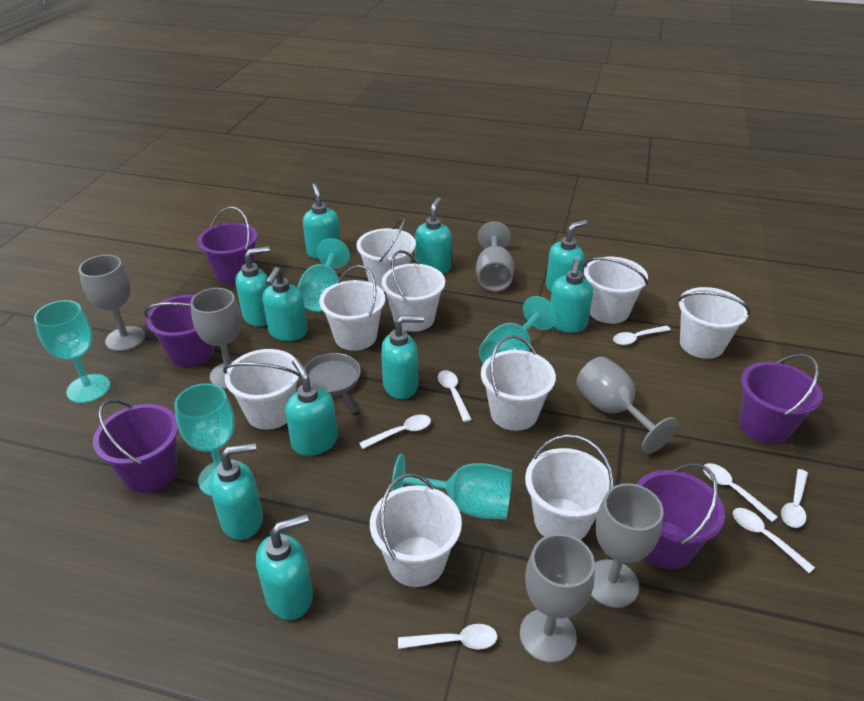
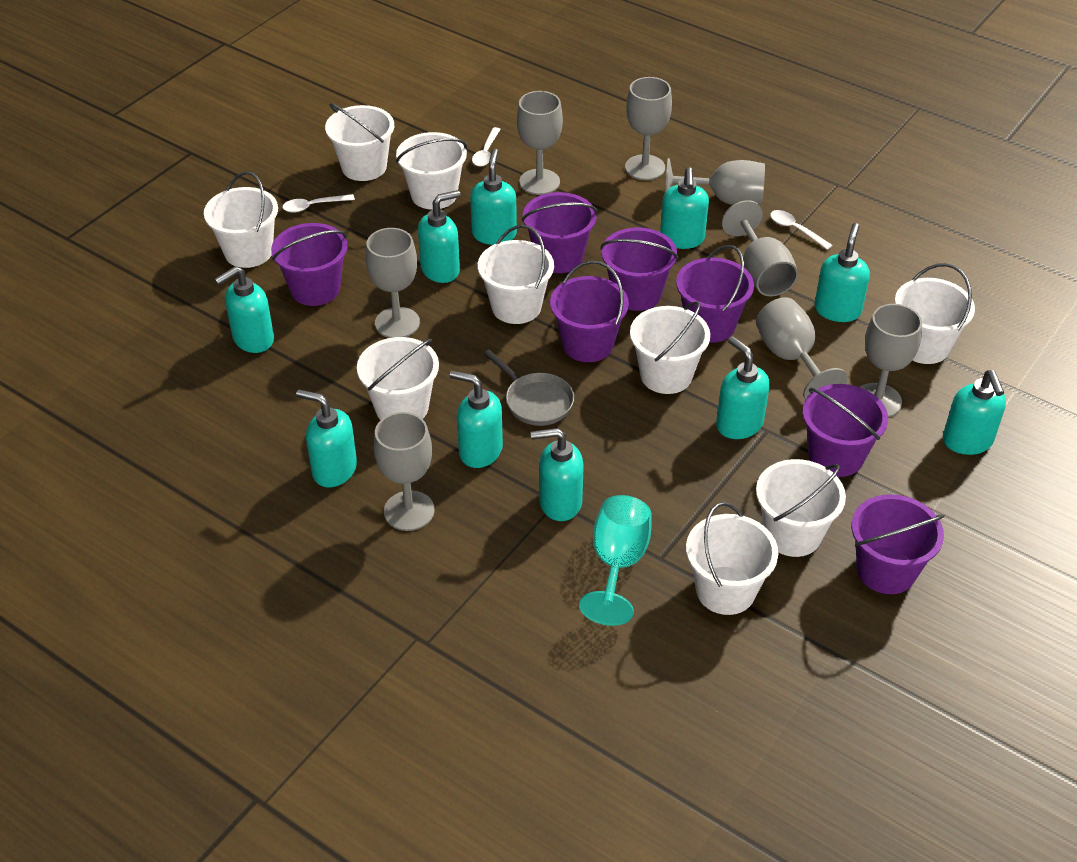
grey goblet: [79,255,145,351] [190,288,241,389] [476,221,514,292] [520,534,595,663] [576,356,679,453] [591,483,664,608] = 6 -> [366,228,420,338] [374,412,435,531] [517,91,563,195] [625,77,672,180] [665,158,765,205] [722,200,798,296] [756,297,848,400] [860,304,922,417] = 8
purple bucket: [93,400,178,493] [144,295,214,367] [197,207,258,285] [636,463,725,569] [739,354,823,444] = 5 -> [271,223,347,306] [521,192,597,273] [550,260,629,362] [600,227,678,311] [676,245,754,343] [803,384,888,477] [851,494,945,594] = 7
turquoise goblet: [34,300,110,403] [174,383,234,496] [298,238,350,312] [391,454,512,519] [479,296,557,363] = 5 -> [579,495,652,626] = 1
white spoon: [359,414,431,449] [398,624,497,649] [438,370,472,422] [613,325,671,345] [703,463,778,522] [733,508,815,573] [781,469,808,528] = 7 -> [282,194,355,213] [472,127,501,167] [770,210,833,250] = 3

